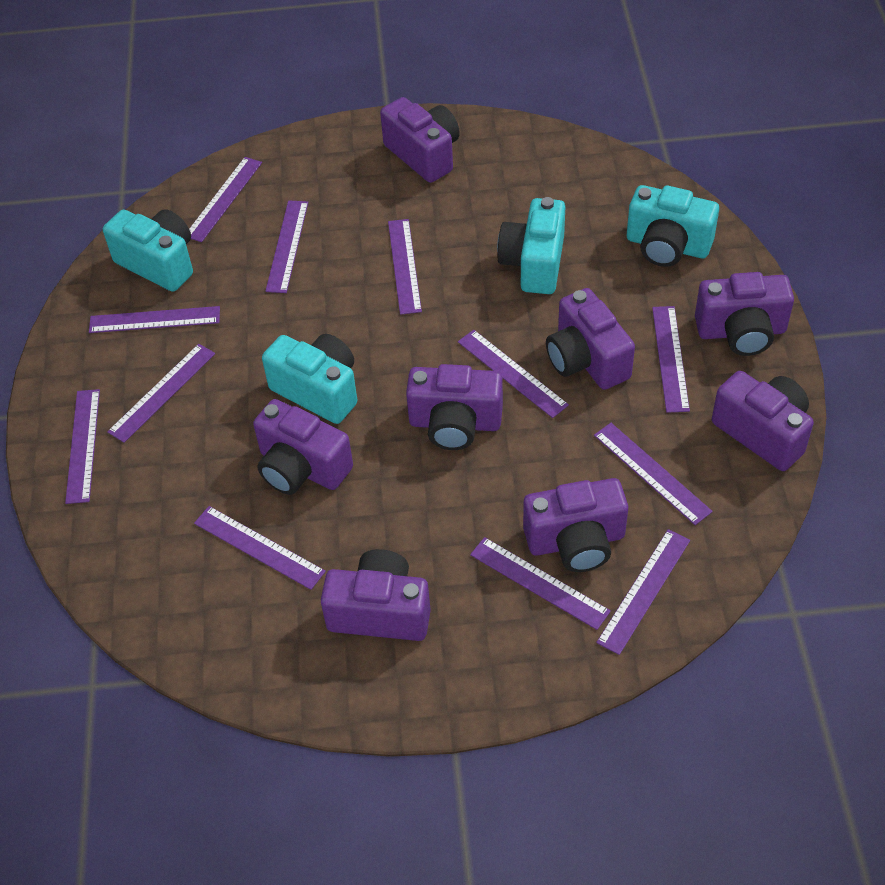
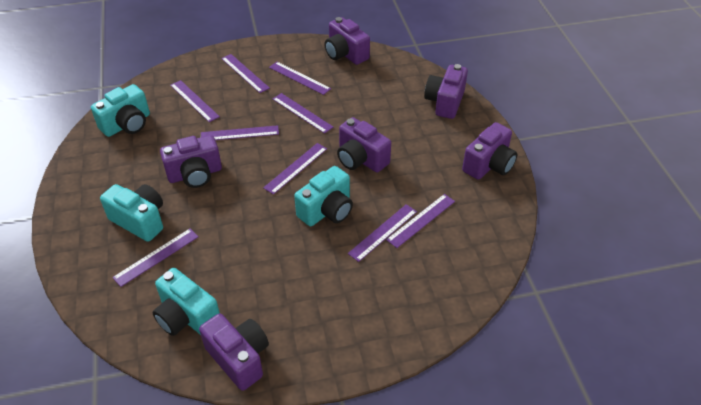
purple camera: [253,399,353,495] [321,549,431,641] [380,97,460,183] [406,364,503,450] [523,478,628,572] [546,288,635,390] [695,272,794,356] [712,371,814,471] = 8 -> [160,135,222,188] [199,313,269,391] [324,17,370,65] [337,117,391,172] [424,64,468,119] [462,122,517,180] = 6
purple ruler: [65,389,100,504] [89,306,220,333] [107,344,215,443] [189,157,262,242] [194,506,326,590] [265,200,308,293] [388,219,422,315] [458,330,569,418] [470,537,611,630] [594,423,713,525] [596,529,690,655] [652,306,690,413] = 12 -> [112,229,199,287] [170,80,220,122] [201,125,279,140] [221,54,270,93] [263,143,327,195] [269,62,331,95] [273,93,333,134] [348,204,417,262] [386,194,455,248] = 9

